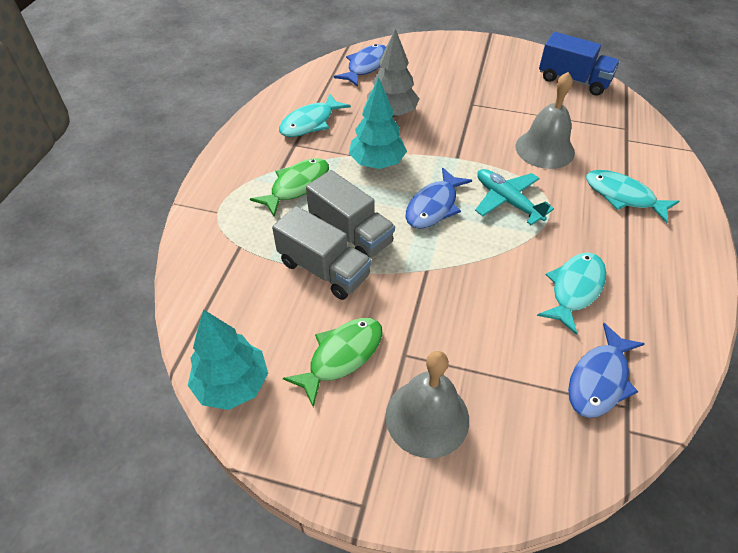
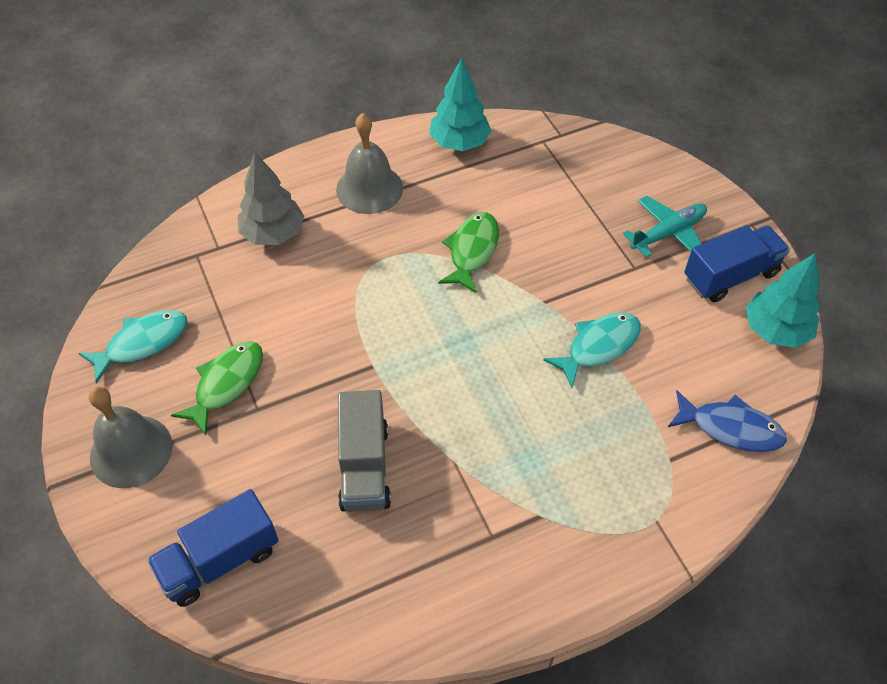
blue fish: [334,44,386,87] [405,167,472,229] [568,323,645,418] = 3 -> [668,390,787,452] = 1
blue truck: [539,32,620,96] = 1 -> [147,489,279,607] [684,225,790,302] = 2
grey truck: [272,206,371,300] [306,170,395,258] = 2 -> [338,390,391,512] = 1
turquoise fish: [279,93,351,137] [537,252,606,335] [586,170,680,223] = 3 -> [78,310,188,384] [543,312,641,388] = 2

